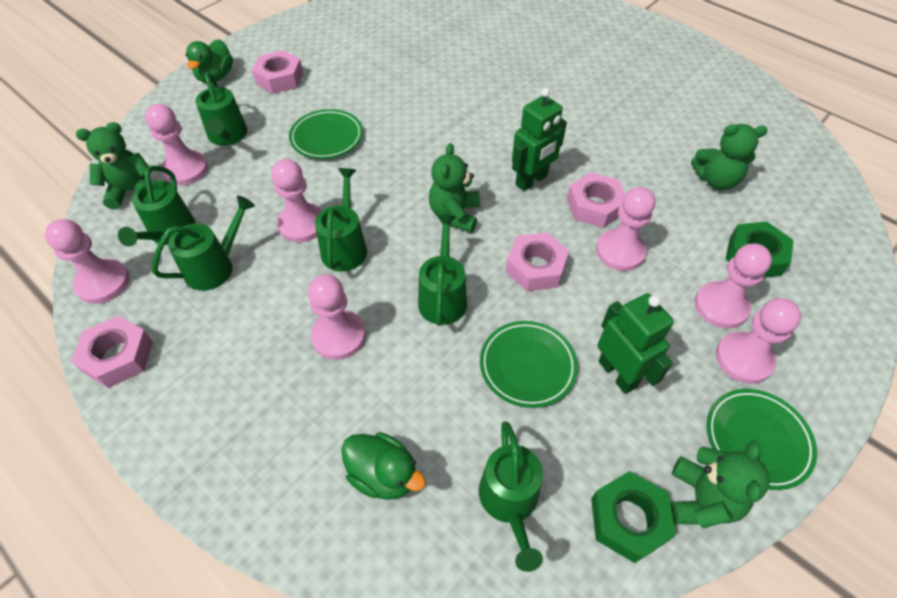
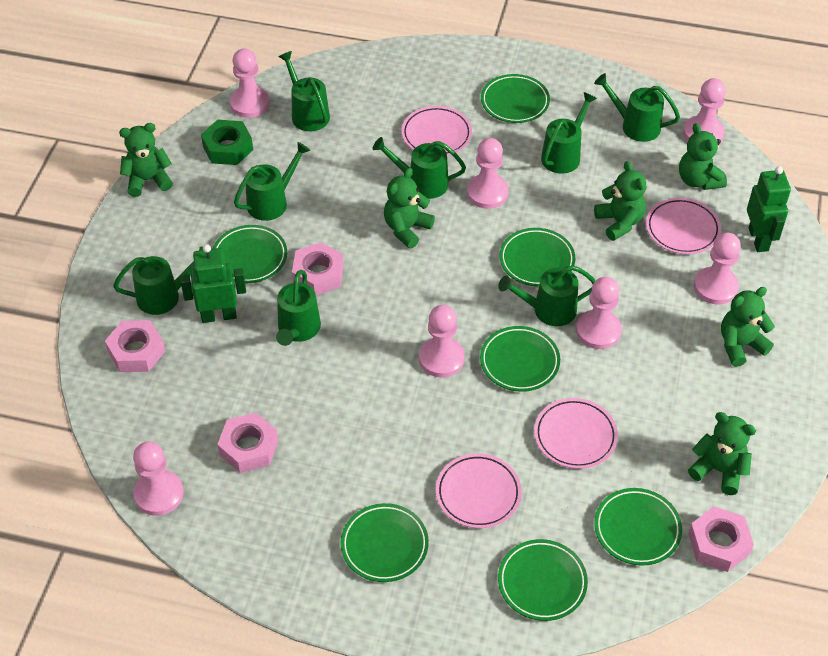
green duck: [186,39,233,83] [341,432,426,500] = 2 -> none = 0
green nut: [591,471,676,563] [726,221,794,278] = 2 -> [201,120,253,165] = 1
green plate: [289,109,363,159] [480,321,578,408] [706,389,817,490] = 3 -> [213,225,287,283] [341,503,429,582] [480,326,560,392] [481,74,550,123] [498,539,588,621] [499,228,575,286] [594,488,682,566] = 7
green teddy bear: [76,122,149,209] [429,143,480,233] [670,441,770,528] [691,124,768,190] = 4 -> [119,123,173,197] [384,168,435,248] [594,161,646,241] [679,123,727,190] [688,412,756,495] [721,287,775,367] = 6
green watering can: [118,165,195,247] [152,196,255,291] [195,72,247,146] [315,168,367,272] [418,215,467,326] [479,422,543,572] = 6 -> [113,246,203,315] [234,142,311,221] [276,270,321,346] [278,51,330,131] [372,137,466,199] [498,265,596,326] [541,92,597,174] [594,73,680,142] = 8
pink plate: none = 0 -> [402,106,472,156] [436,453,522,528] [534,398,618,469] [646,198,721,254] = 4

